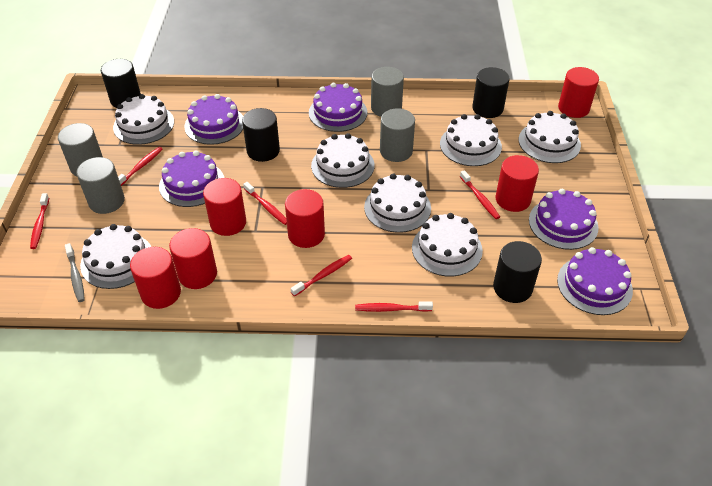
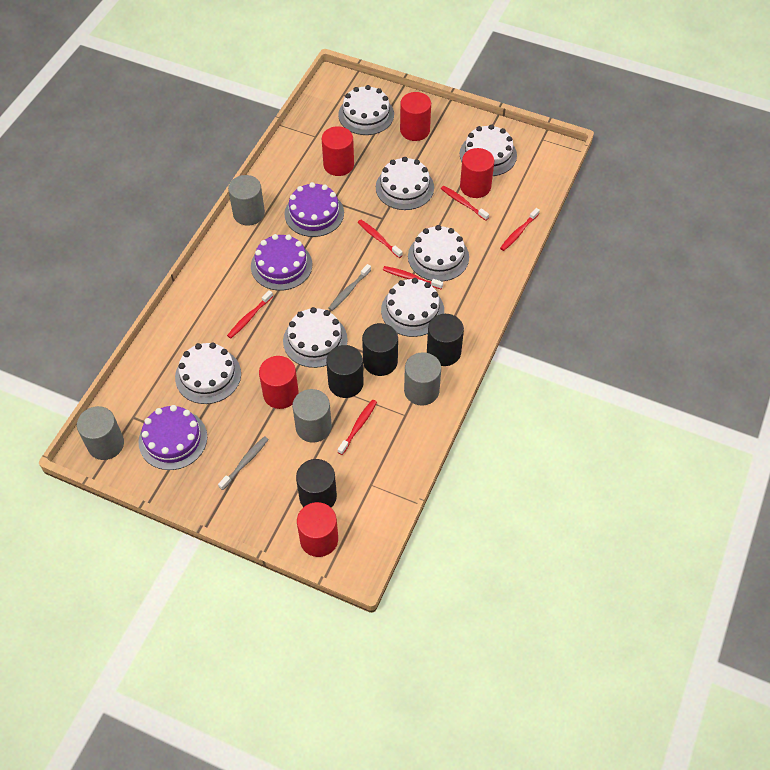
grey toothbrush: [65,243,85,302] = 1 -> [218,436,269,490] [328,264,371,311] = 2
purple cake: [159,150,224,207] [184,94,243,145] [309,83,367,132] [529,189,599,250] [557,247,633,315] = 5 -> [139,405,207,470] [251,234,312,291] [284,182,344,237] = 3
red cylinder: [130,247,181,309] [169,228,217,289] [203,178,246,236] [285,189,325,248] [495,155,539,212] [558,67,599,118] = 6 -> [259,356,299,409] [297,502,338,557] [322,126,354,176] [400,92,431,141] [460,148,494,198] = 5

